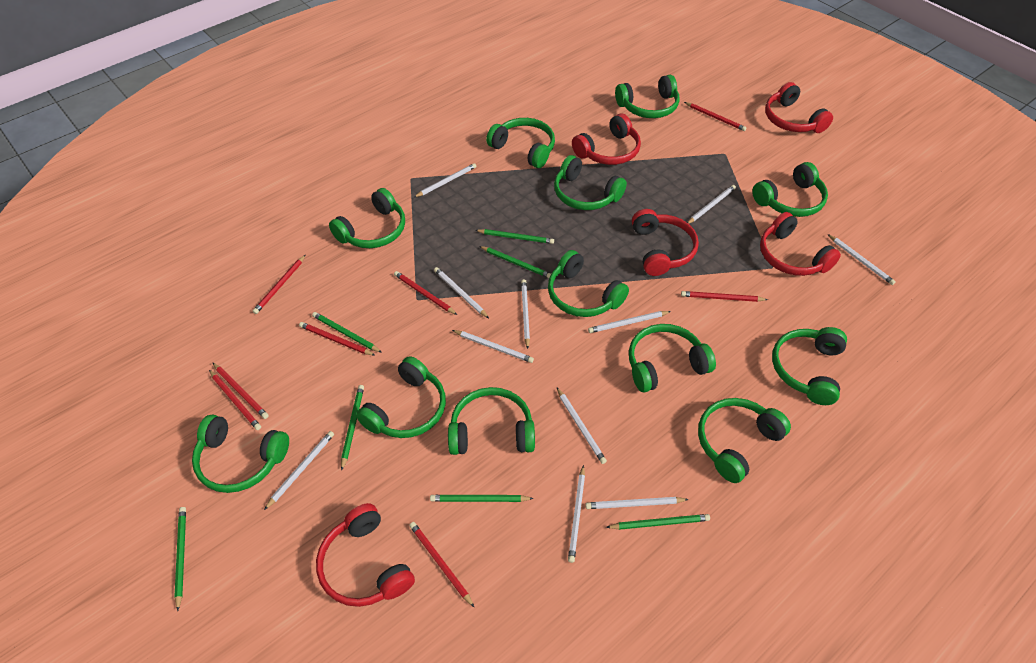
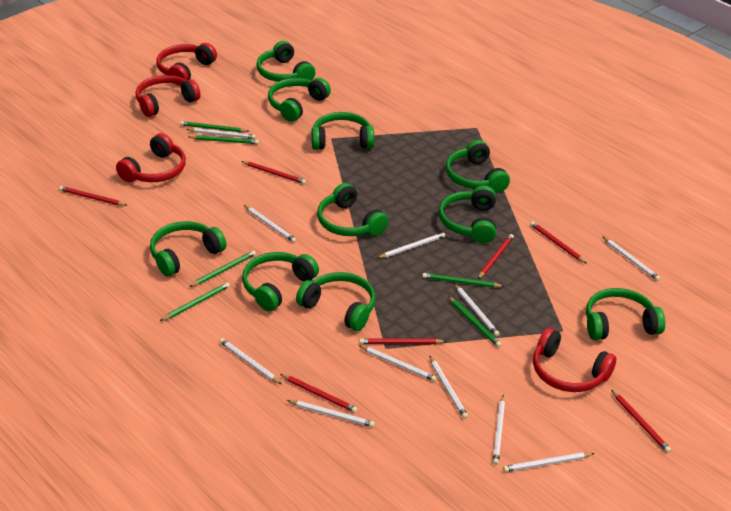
green headphones: [192,414,289,493] [329,188,405,248] [356,356,446,438] [448,387,535,455] [486,118,555,168] [548,250,629,317] [554,155,627,210] [615,75,679,118] [629,324,716,392] [698,398,791,483] [752,162,828,217] [772,327,847,405] = 12 -> [150,221,226,276] [242,252,319,311] [257,41,315,82] [268,78,331,122] [296,272,376,331] [312,112,374,150] [317,183,389,236] [439,185,496,243] [446,140,510,193] [586,288,665,340] = 10
green pencil: [174,507,186,611] [312,312,382,353] [341,385,364,471] [430,495,534,502] [475,229,554,244] [479,246,551,278] [606,514,710,530] = 7 -> [160,282,230,321] [180,121,248,132] [189,135,259,144] [189,250,256,287] [422,273,504,288] [448,296,502,347] = 6
red headphones: [316,503,415,607] [572,114,641,165] [632,209,699,276] [760,212,841,276] [765,82,833,133] = 5 -> [116,133,186,182] [136,75,200,117] [157,43,217,85] [533,328,616,392] = 4
red pencil: [209,370,261,430] [212,362,269,419] [253,255,305,314] [299,322,376,356] [394,271,457,315] [409,522,474,607] [681,291,768,302] [684,102,746,131] = 8 -> [59,186,127,206] [241,161,306,184] [280,374,358,413] [359,338,447,344] [478,234,514,279] [530,221,587,264] [612,390,671,453] = 7

